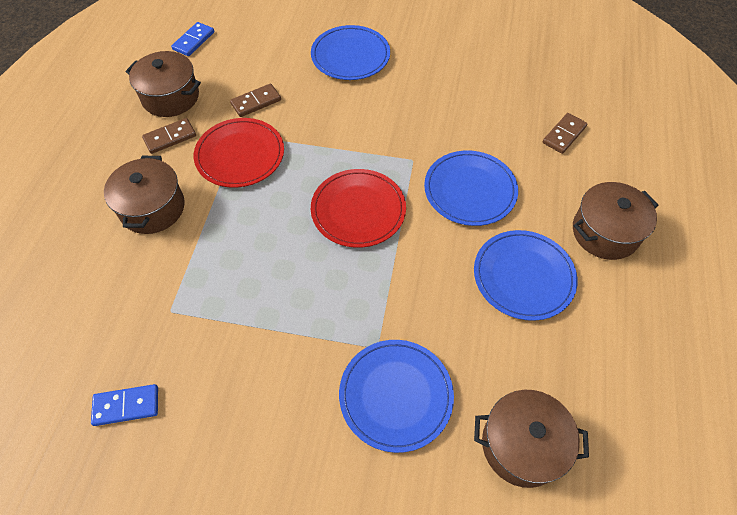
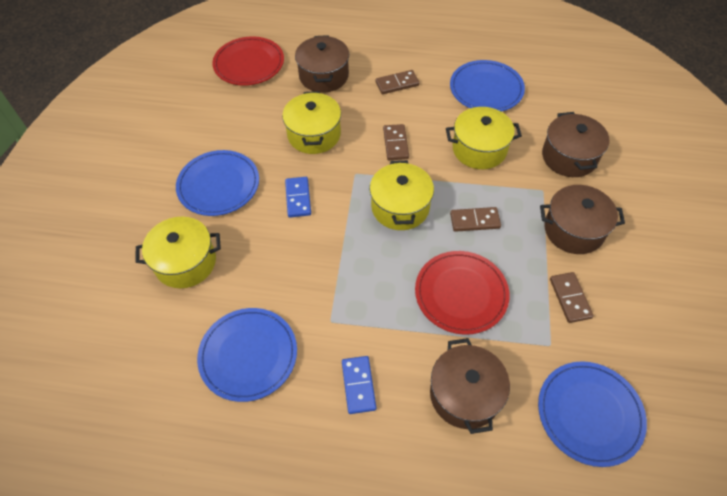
brown domino: [142,118,196,154] [230,83,281,117] [543,113,587,154] = 3 -> [376,70,419,94] [383,124,409,160] [450,207,501,232] [550,272,594,323] = 4
yellow pot: none = 0 -> [135,217,221,288] [282,91,341,154] [370,160,434,230] [446,107,522,169] = 4

